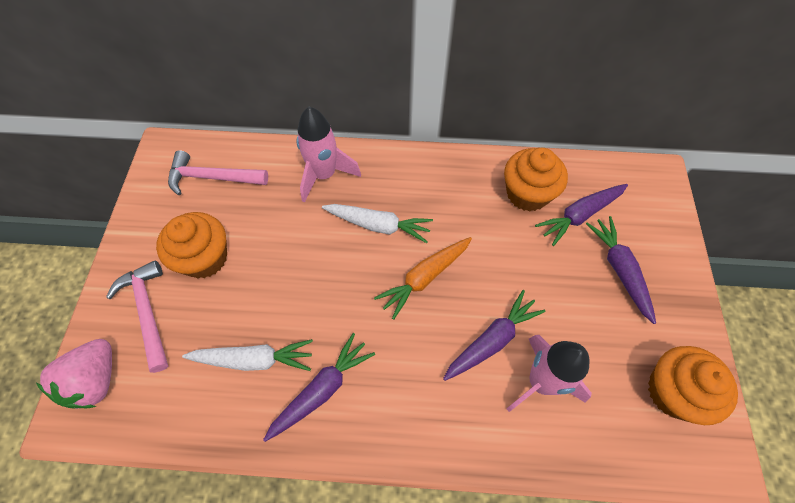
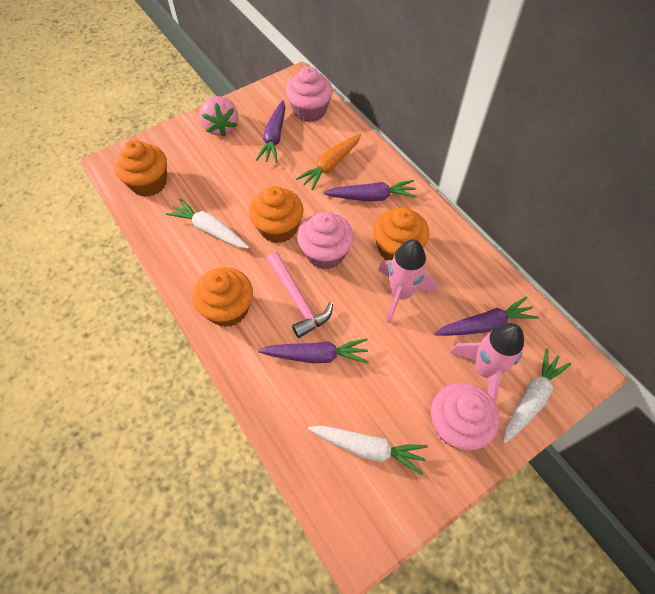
orange cupcake: [156,212,227,278] [504,148,568,211] [648,346,738,425] = 3 -> [114,140,167,197] [192,267,253,327] [249,186,304,243] [373,207,429,260] = 4
pink cupcake: none = 0 -> [286,66,333,122] [297,212,354,269] [431,383,500,450] = 3
pink hammer: [106,260,169,373] [168,150,268,195] = 2 -> [267,252,333,338] = 1
white carrot: [182,339,313,371] [322,204,433,243] = 2 -> [166,198,249,249] [308,426,428,475] [503,348,571,444] = 3

